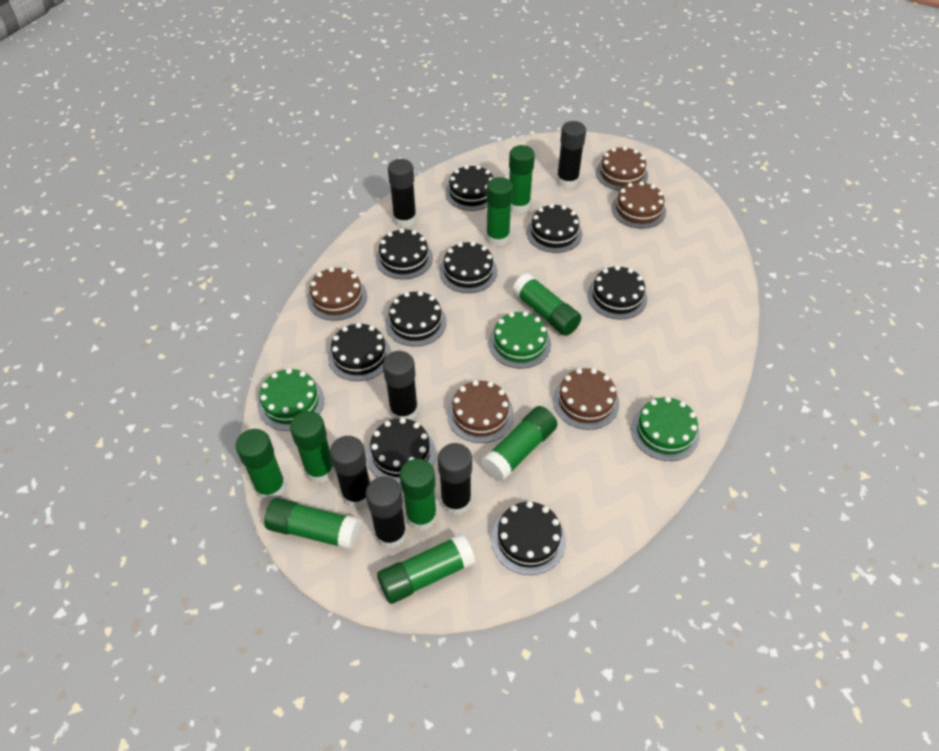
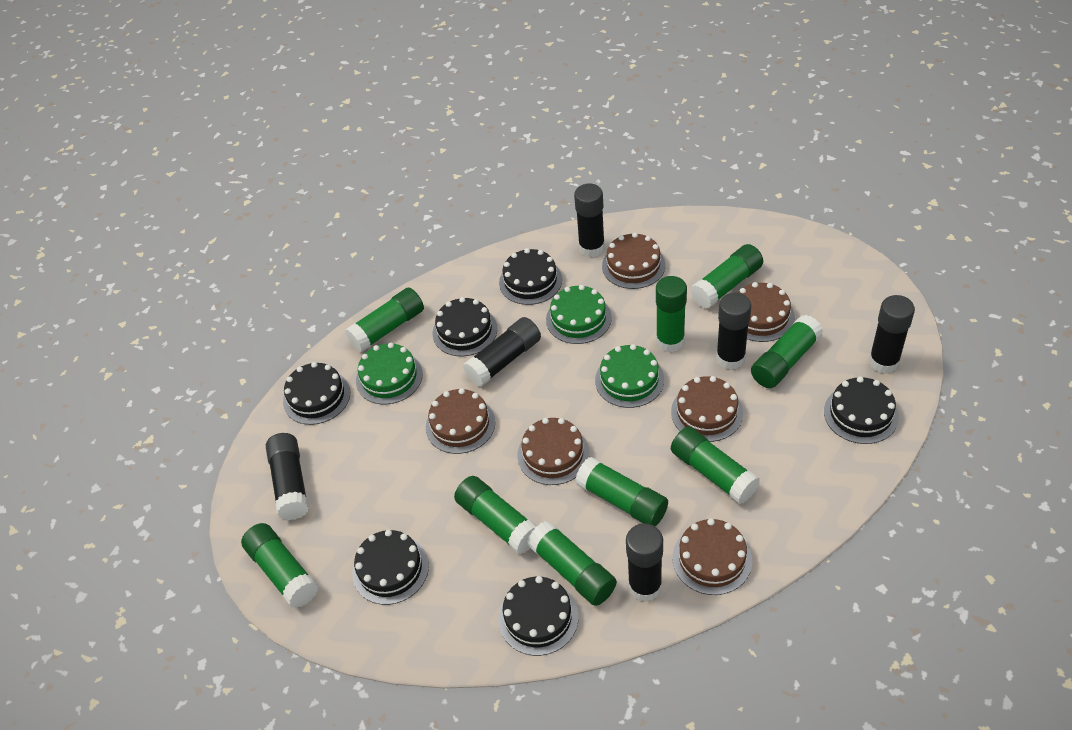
black cake: [328,323,391,381] [366,418,436,484] [376,228,433,279] [385,291,447,346] [439,242,498,293] [445,165,494,211] [491,501,566,575] [527,204,582,253] [587,266,647,319] = 9 -> [283,362,350,425] [352,530,429,605] [433,297,498,356] [498,576,579,656] [499,248,562,305] [824,376,899,444] = 6
brown cake: [307,267,367,321] [447,380,514,443] [553,368,619,430] [596,146,648,191] [611,181,666,229] = 5 -> [426,388,495,454] [517,418,590,485] [602,233,665,289] [671,376,743,442] [673,518,752,595] [738,282,795,342] = 6

